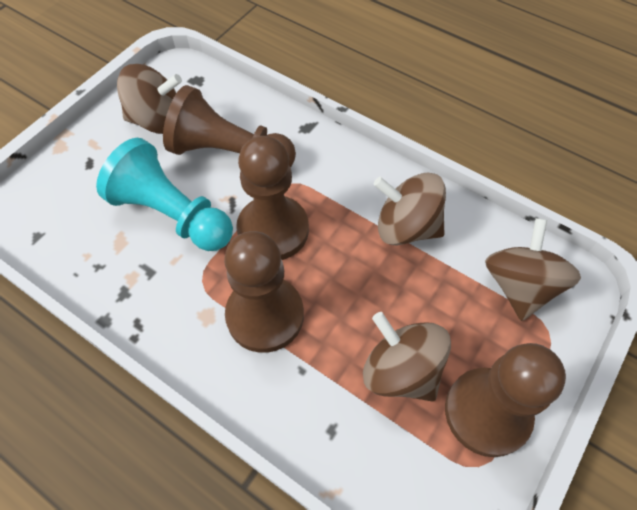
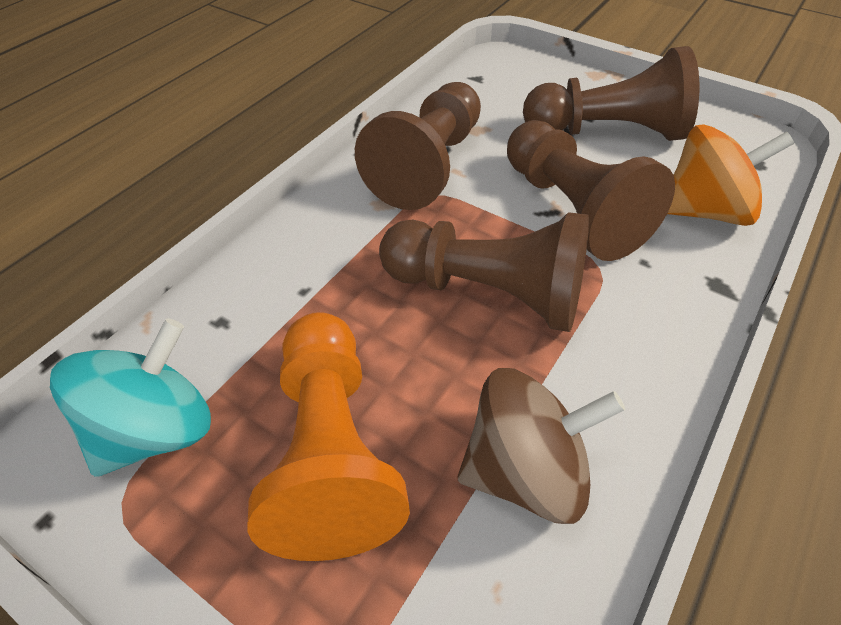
brown spinning top: [117,64,182,134] [363,312,451,401] [374,173,446,245] [485,218,581,321] = 4 -> [458,368,625,524] = 1
orange pawn: none = 0 -> [248,312,410,561] = 1
orange spinning top: none = 0 -> [667,124,794,226] = 1
turquoise pawn: [96,138,233,251] = 1 -> none = 0
turquoise spinning top: none = 0 -> [50,318,211,477] = 1

